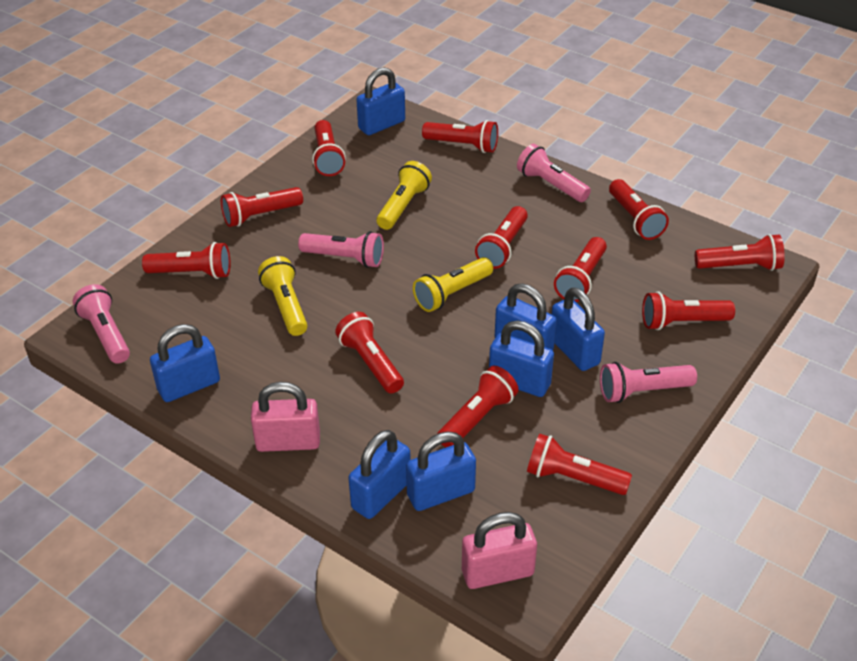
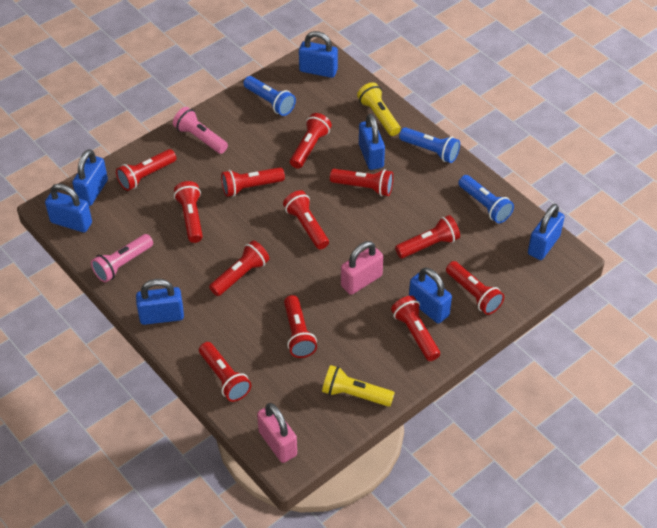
blue flashlight: none = 0 -> [243,76,296,116] [399,127,460,163] [459,175,514,223] = 3
pink flashlight: [73,284,130,364] [298,231,384,268] [517,144,591,202] [600,362,697,403] = 4 -> [91,234,153,282] [173,107,228,154] = 2
yellow flashlight: [258,256,308,336] [377,161,432,230] [413,257,493,312] = 3 -> [322,365,395,407] [357,82,401,136] = 2

